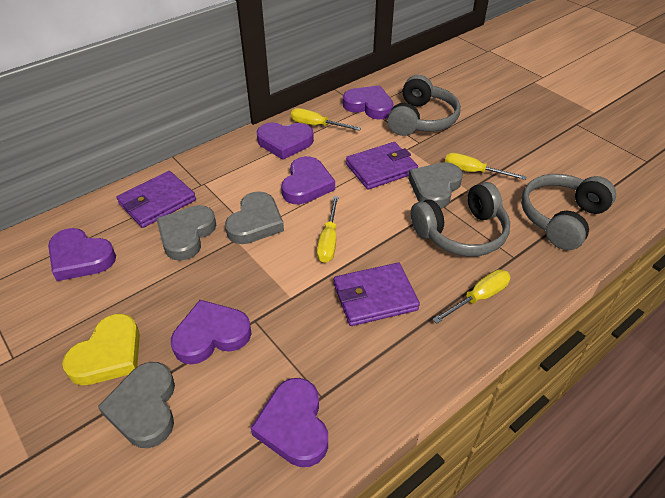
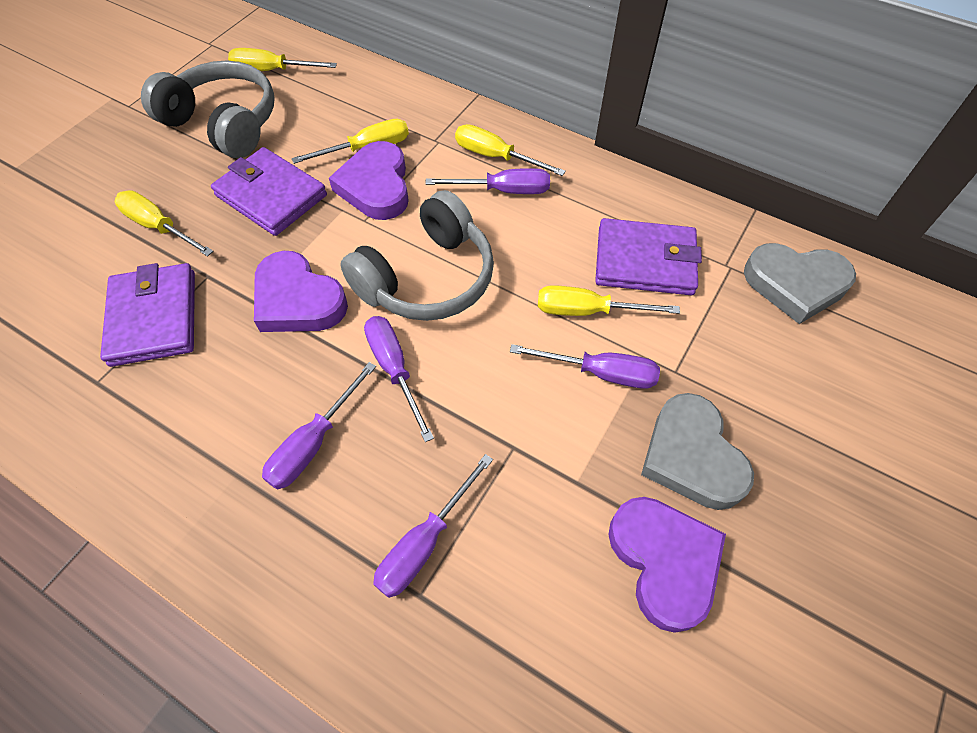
grey headphones: [387,75,461,136] [411,182,510,256] [521,174,616,250] = 3 -> [141,61,275,158] [340,190,494,321] = 2
grey heart: [98,362,175,448] [157,205,216,261] [225,191,284,244] [408,162,463,208] = 4 -> [641,393,754,510] [744,243,856,324] = 2
purple heart: [48,228,116,281] [171,300,252,364] [251,378,328,467] [256,122,314,160] [281,156,335,204] [343,85,393,119] = 6 -> [254,251,348,332] [329,141,409,220] [608,497,726,633] = 3
purple screwdriver: none = 0 -> [262,362,376,490] [364,316,434,442] [373,454,493,598] [425,168,550,194] [510,344,660,389] = 5
yellow heart: [62,314,140,385] = 1 -> none = 0
yellow screwdriver: [291,108,361,131] [317,196,338,263] [432,270,510,324] [445,153,527,180] = 4 -> [115,190,214,256] [228,48,337,71] [292,119,409,164] [455,124,566,176] [538,285,680,316] = 5

